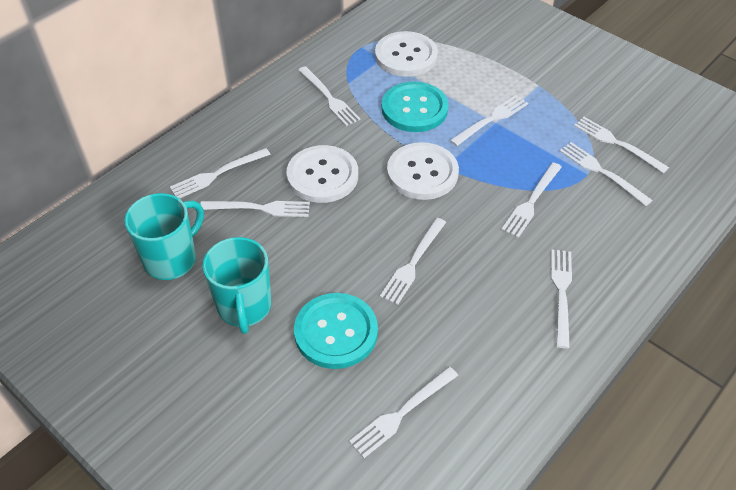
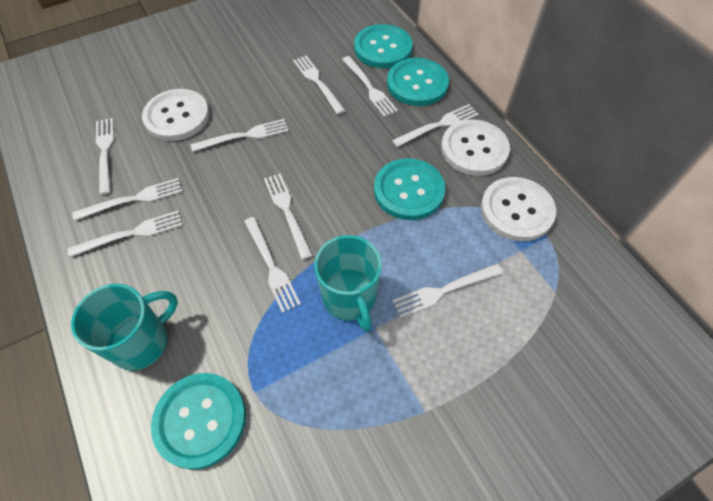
turquoise button: [294,293,378,369] [382,82,449,132] = 2 -> [151,373,246,470] [354,24,413,68] [374,158,445,220] [387,58,449,106] = 4

